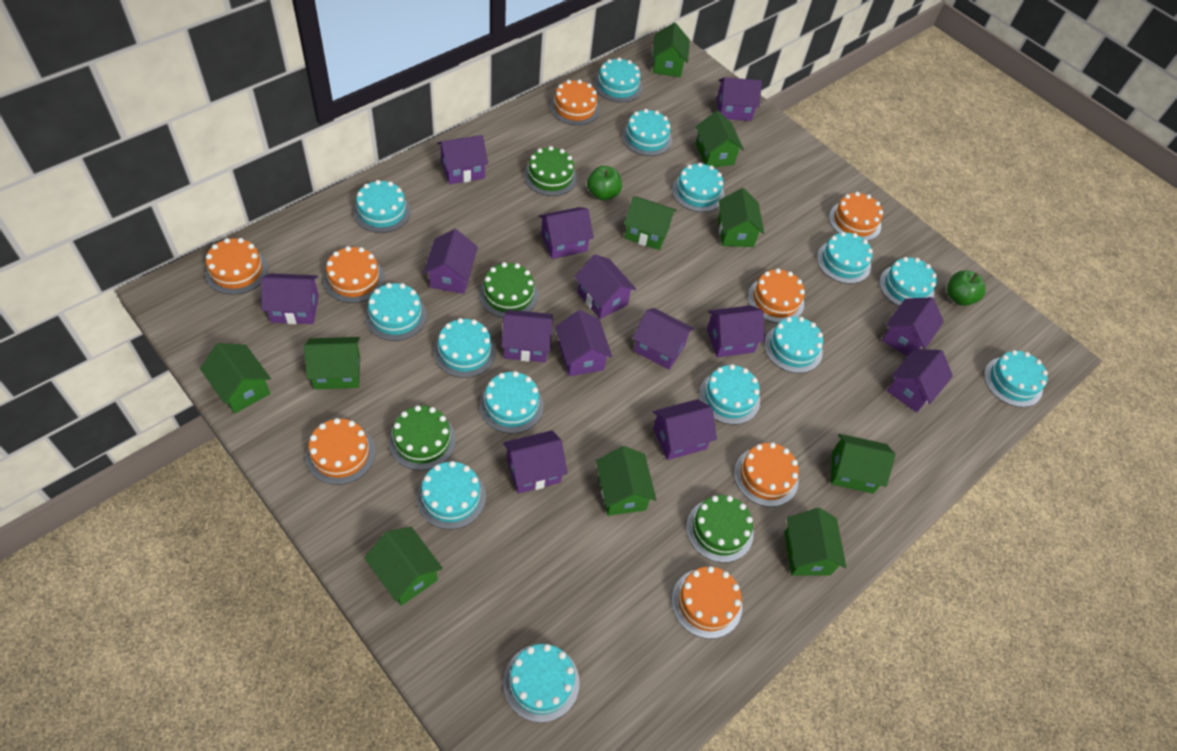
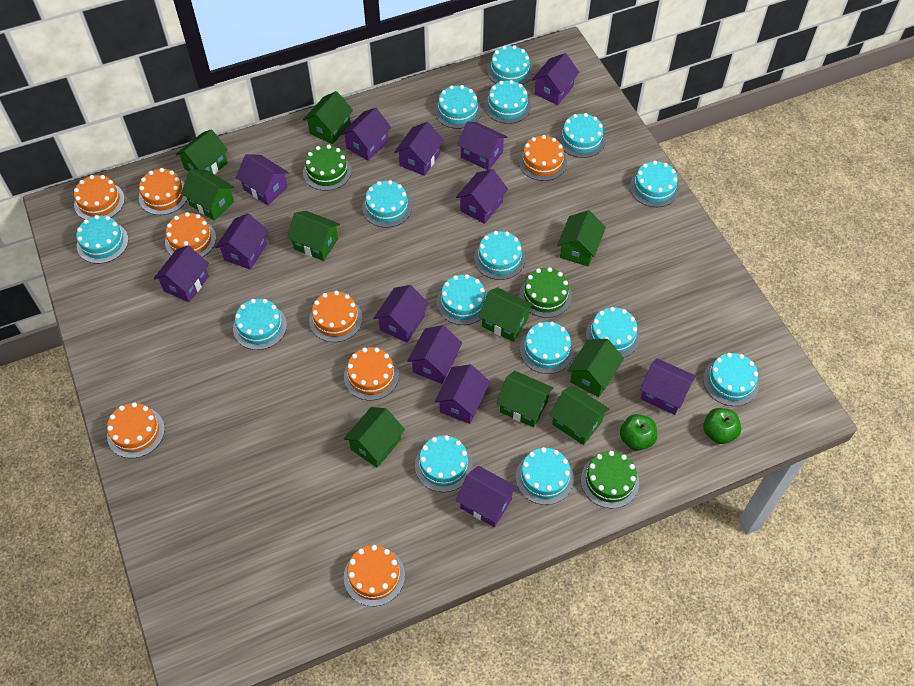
green cake: [389,405,456,470] [479,262,538,318] [524,146,577,196] [686,495,754,563] = 4 -> [303,145,352,191] [519,267,572,318] [581,451,639,508] = 3
purple house: [261,273,319,324] [423,229,478,294] [437,135,488,184] [501,310,553,362] [503,430,568,494] [539,207,594,259] [555,310,612,376] [574,254,636,319] [633,308,694,370] [653,399,717,460] [707,305,765,357] [717,77,762,121] [882,297,944,357] [887,349,953,413] = 14 -> [154,245,209,302] [215,213,268,270] [236,154,289,205] [341,108,391,161] [374,285,429,343] [395,122,444,176] [407,325,462,384] [435,364,490,424] [456,169,508,224] [456,466,517,527] [457,121,507,170] [532,53,579,105] [640,358,696,415] = 13
turquoise cake: [353,180,411,233] [365,283,427,341] [417,461,486,529] [434,318,496,378] [479,371,544,434] [503,644,580,723] [594,58,643,102] [622,109,672,156] [672,163,724,212] [699,364,760,425] [764,317,823,373] [817,232,873,284] [879,257,937,306] [984,350,1048,407] = 14 -> [76,215,128,264] [233,299,287,350] [362,180,412,228] [415,435,473,492] [435,85,481,129] [437,274,487,325] [474,231,525,280] [484,80,531,124] [487,45,533,85] [516,447,574,505] [520,322,574,374] [558,113,606,158] [586,307,640,358] [630,161,679,207] [703,353,759,406] = 15

